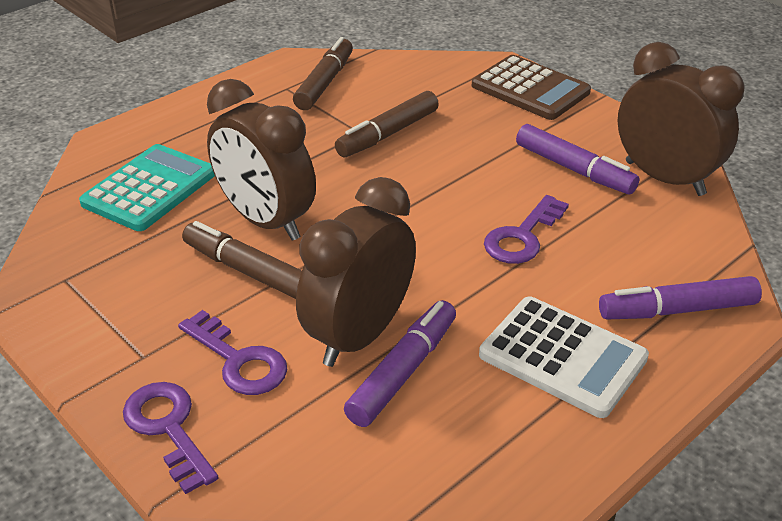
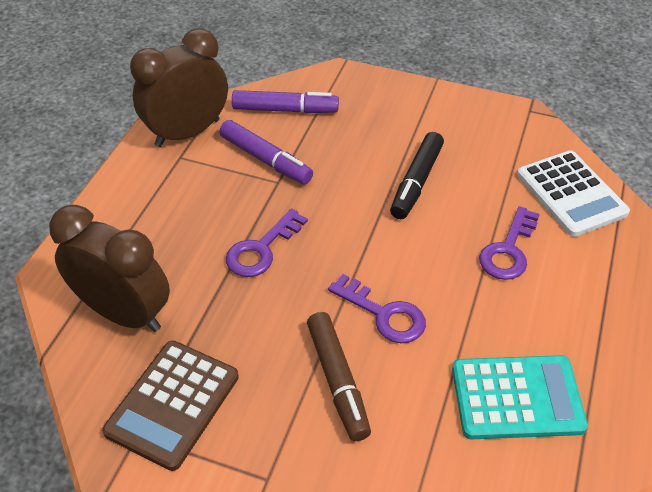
black marker: none = 0 -> [390,132,444,219] = 1
brown clock: [207,79,316,241] [296,177,416,367] [618,42,745,196] = 3 -> [49,205,170,332] [130,28,228,147] = 2
brown marker: [182,221,302,299] [293,37,353,110] [335,91,439,157] = 3 -> [307,312,371,441] = 1
purple marker: [344,300,456,427] [516,124,640,195] [599,276,762,319] = 3 -> [220,120,313,184] [232,90,339,113] = 2

